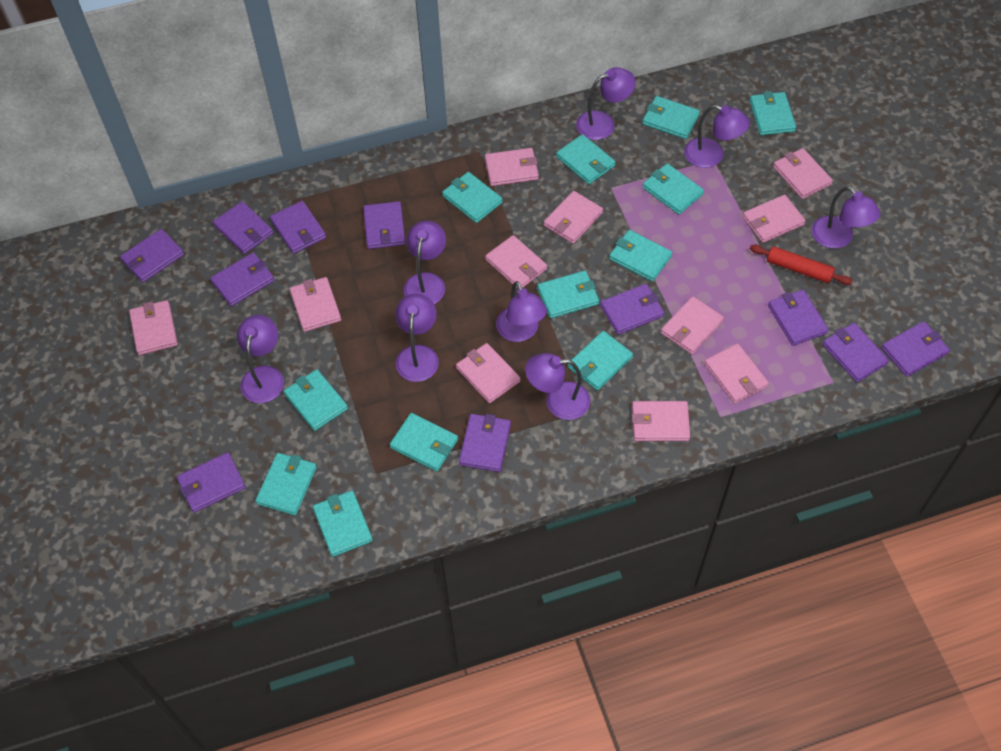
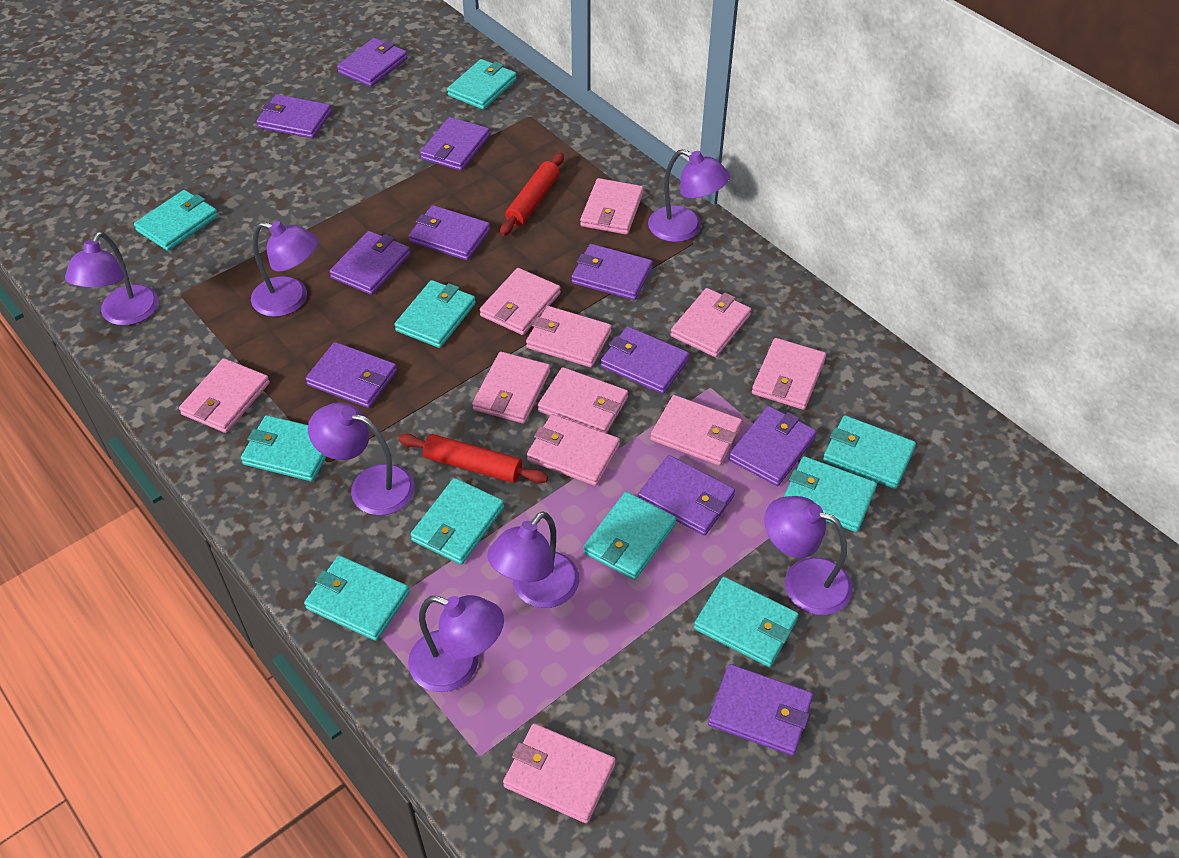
purple lamp: [237,315,284,403] [395,293,439,382] [404,221,446,304] [496,281,547,342] [525,353,590,420] [576,67,636,140] [684,105,750,168] [811,186,881,249] = 8 -> [65,232,158,326] [251,221,318,317] [308,402,415,515] [408,595,504,692] [487,511,579,608] [648,149,730,242] [765,496,852,615] = 7
red rolling pin: [750,245,853,285] = 1 -> [398,434,548,484] [500,153,564,236] = 2
turquoise wallet: [255,453,317,515] [284,369,348,431] [313,490,373,557] [389,413,458,471] [442,172,503,223] [537,271,599,318] [556,134,615,184] [568,331,633,390] [609,230,672,282] [642,96,700,139] [642,163,704,215] [749,91,796,135] = 12 -> [134,190,218,251] [241,415,327,481] [304,555,410,641] [394,280,476,348] [410,478,504,565] [447,59,517,110] [583,492,677,580] [694,577,799,667] [784,456,877,532] [823,415,916,489] = 10

